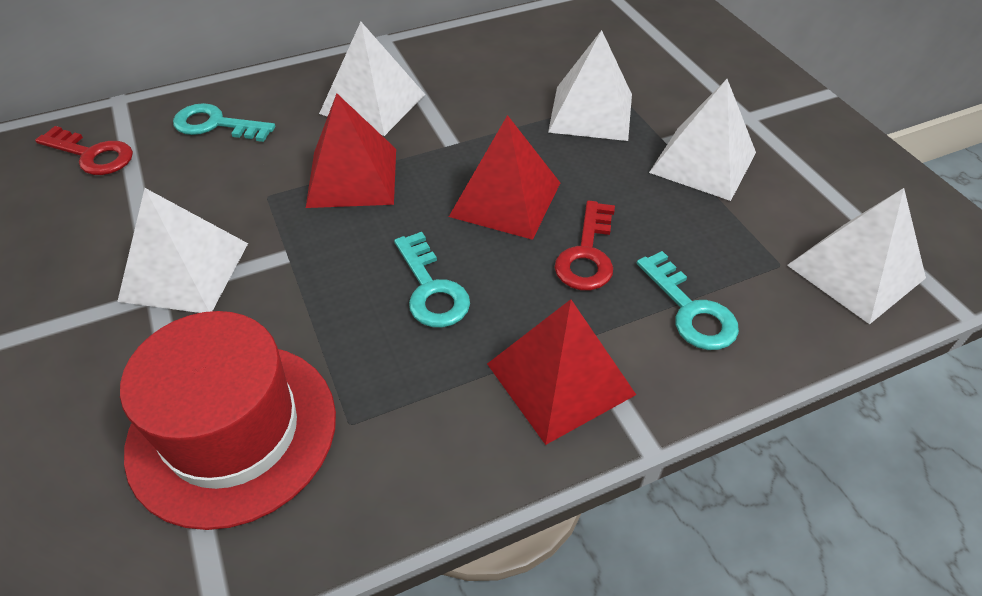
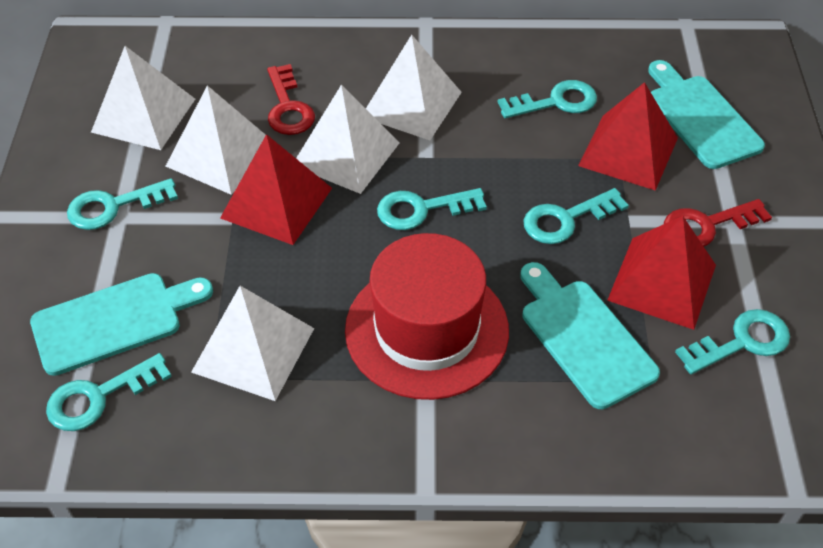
turquoise cutting board: none = 0 -> [30,273,213,376] [520,262,660,409] [648,60,765,169] = 3
turquoise key: [173,103,275,142] [394,232,470,328] [637,251,739,350] = 3 -> [46,353,172,431] [67,178,178,230] [377,188,487,230] [497,80,597,118] [523,188,629,244] [675,309,790,374] = 6

